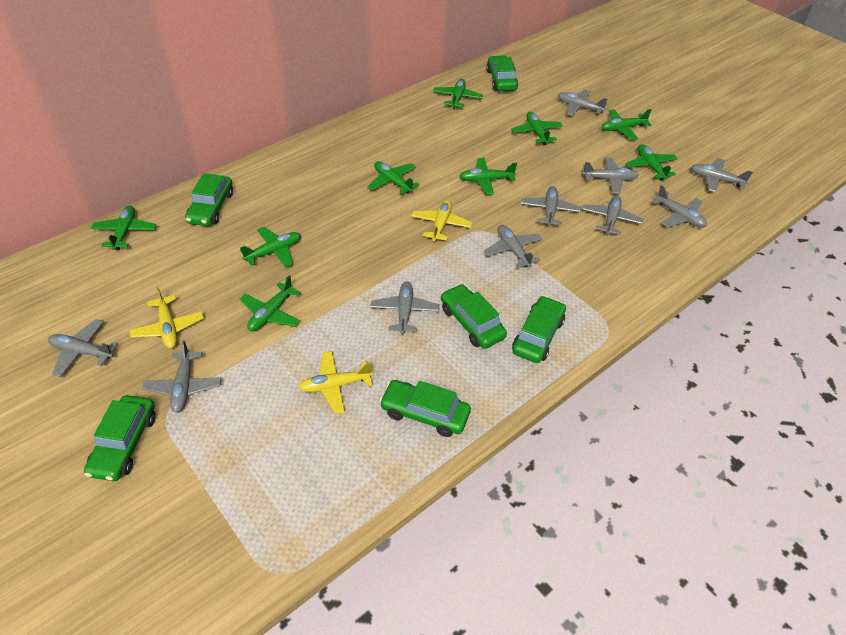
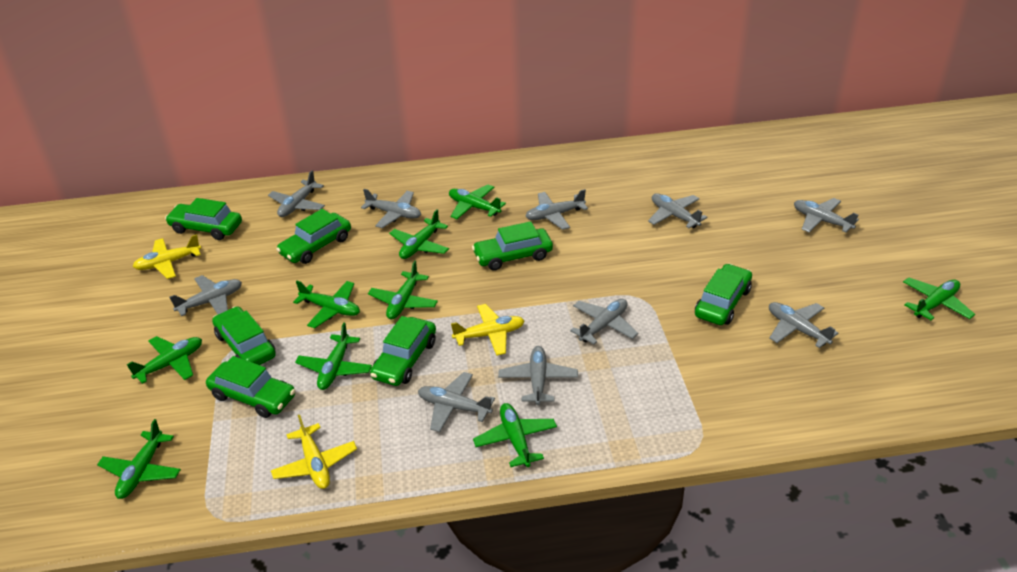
green car: [84,395,156,481] [185,173,233,226] [379,380,471,437] [441,284,507,349] [486,56,518,91] [512,296,566,363] = 6 -> [165,198,242,240] [206,356,295,418] [212,306,276,365] [276,209,351,264] [370,316,436,386] [472,221,553,271] [695,264,752,325] = 7

